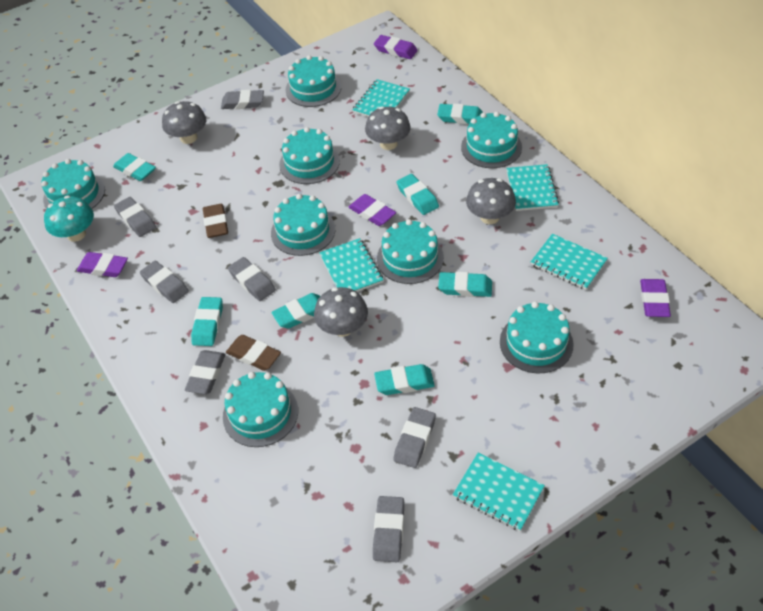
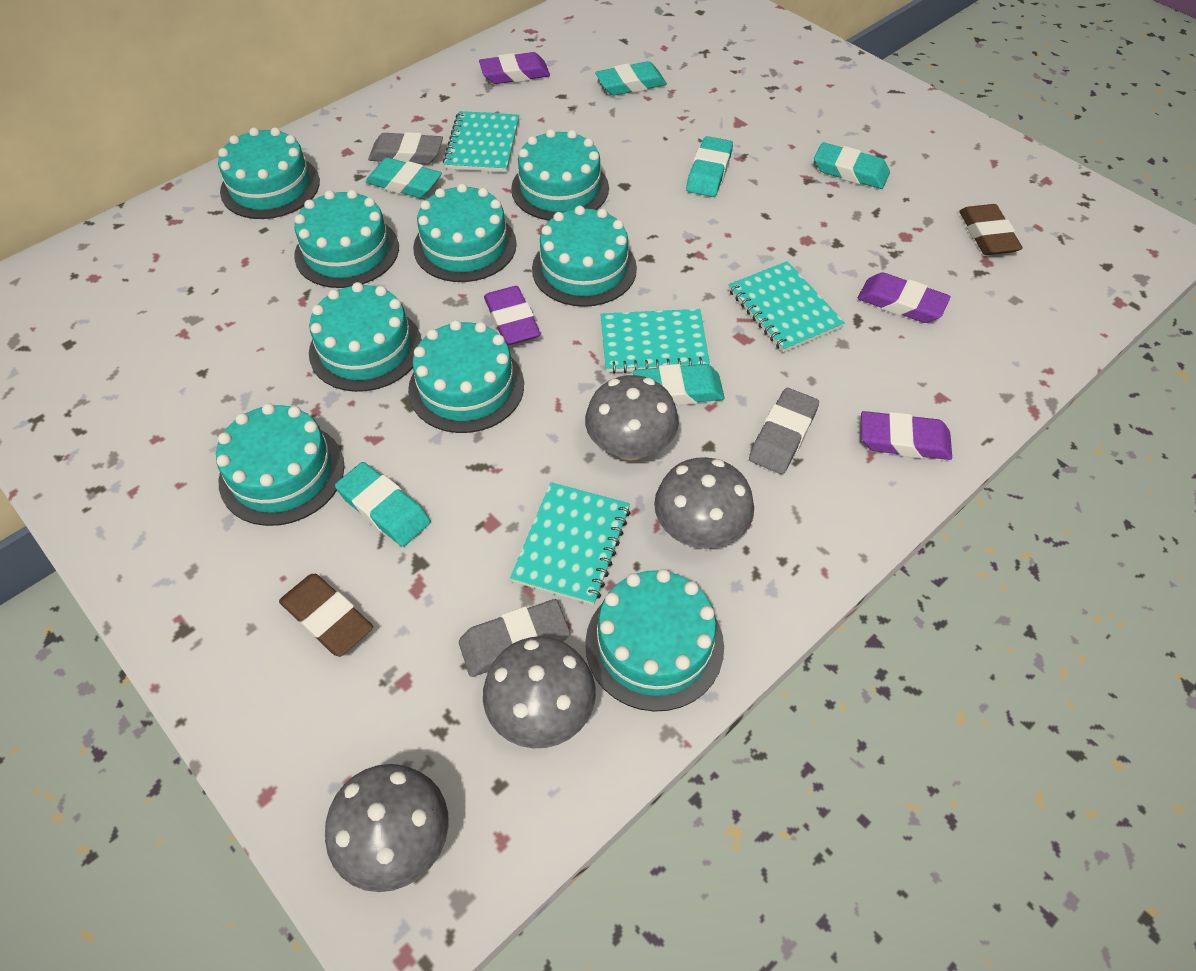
grey eraser: [114,197,156,237] [140,261,189,303] [185,350,225,394] [221,90,264,109] [228,257,276,301] [373,496,404,562] [394,407,436,468] = 7 -> [368,132,443,165] [459,599,570,677] [749,388,819,474] = 3
turquoise cake: [41,159,105,209] [223,372,298,447] [271,194,335,256] [279,127,340,184] [285,55,341,107] [377,219,444,284] [461,112,522,168] [500,301,574,374] = 8 -> [216,403,344,526] [218,127,320,219] [294,189,399,288] [309,282,422,392] [408,320,524,433] [413,183,517,282] [511,129,609,221] [532,206,637,307] [585,569,724,712] = 9
turquoise eraser: [113,153,156,181] [191,297,223,346] [271,293,320,329] [374,364,435,395] [397,174,439,215] [437,104,483,124] [438,272,492,297] = 7 -> [335,462,431,547] [365,157,442,198] [595,61,667,96] [633,364,724,405] [686,136,733,197] [814,142,890,189] = 6
turquoise mushroom: [44,195,94,242] = 1 -> none = 0
turquoise notebook: [319,238,383,292] [352,79,410,117] [453,453,545,531] [506,164,559,211] [531,234,608,290] = 5 -> [443,111,519,172] [510,482,631,605] [600,309,710,374] [728,261,845,352] = 4

